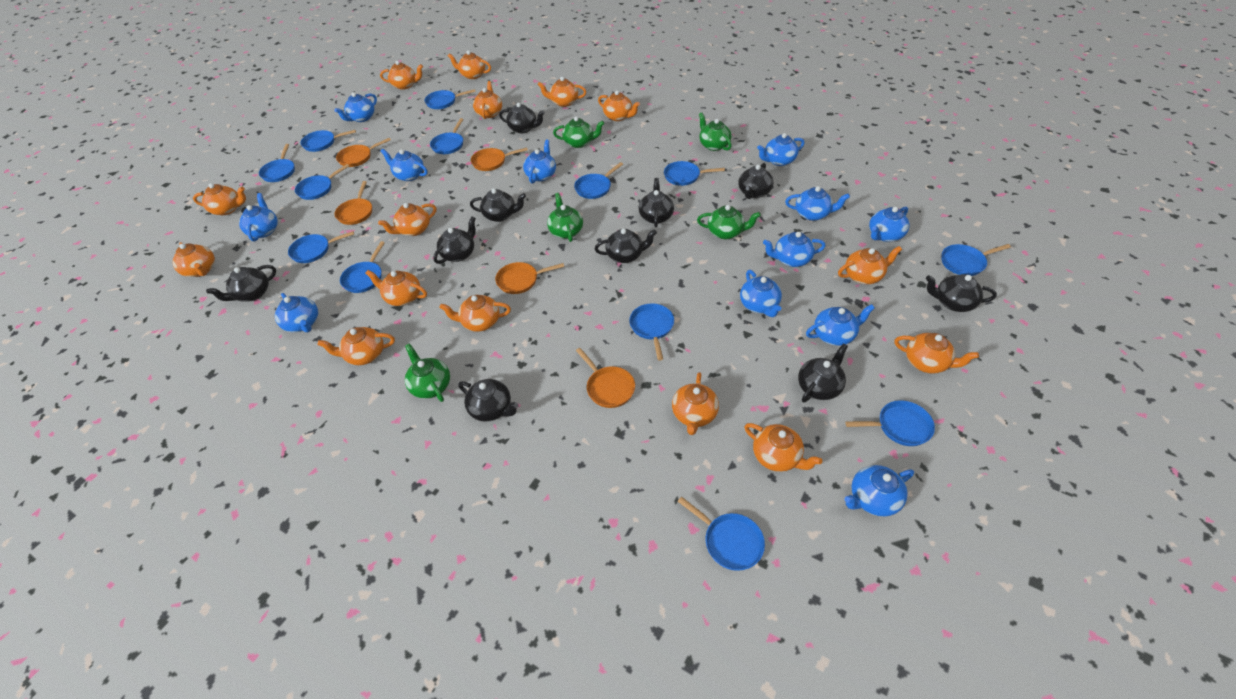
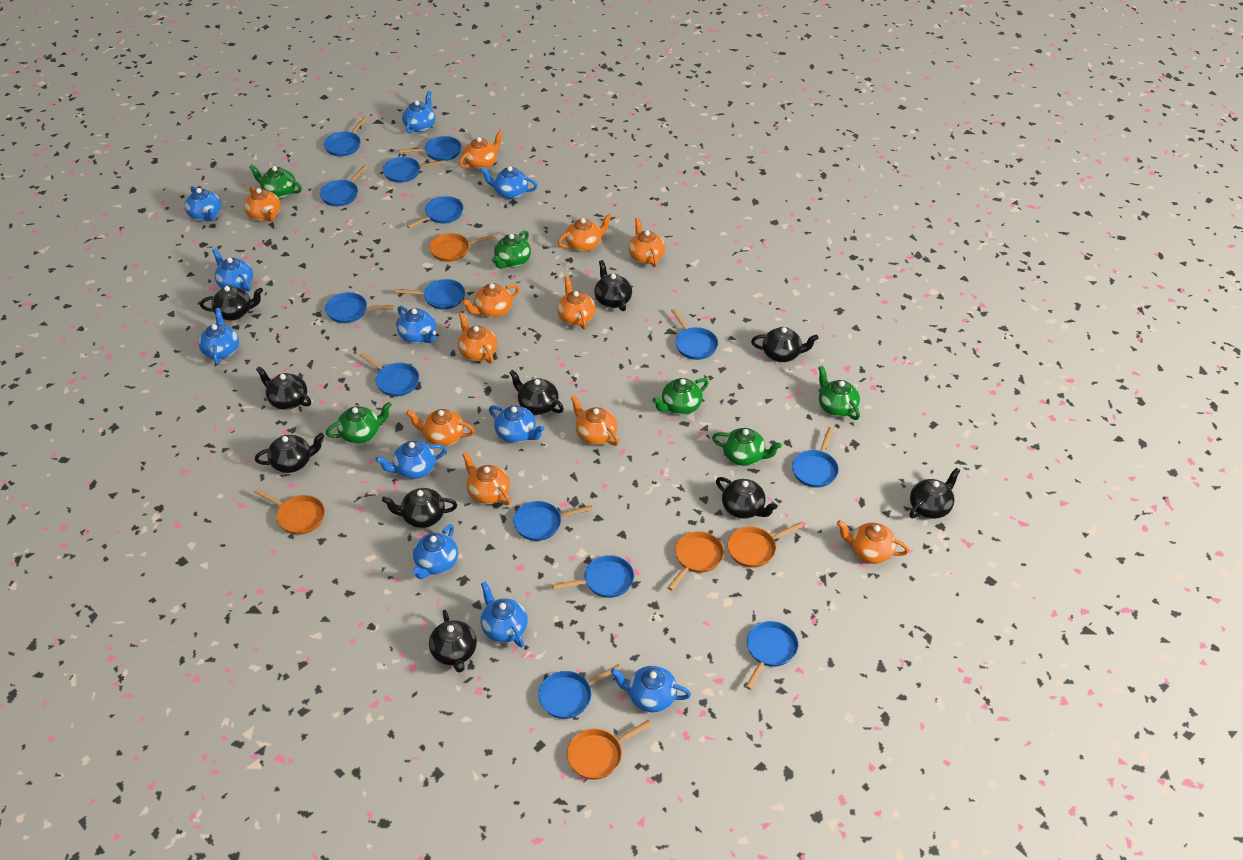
blue pan: [259,144,295,182] [288,231,354,263] [295,164,349,200] [300,130,356,152] [340,241,385,293] [424,89,476,109] [430,118,464,154] [574,162,623,199] [629,303,674,361] [664,161,725,186] [678,497,765,571] [845,400,935,446] [942,244,1011,276] = 13 -> [320,165,368,206] [324,117,367,156] [325,292,395,323] [359,352,419,397] [382,157,445,183] [395,279,465,310] [399,136,462,161] [407,196,464,228] [513,501,593,541] [538,664,621,719] [552,555,634,598] [671,308,718,360] [746,621,798,690] [792,427,839,488] = 14
blue teapot: [239,193,278,242] [275,293,318,332] [335,92,377,122] [380,149,428,181] [523,139,556,184] [740,270,782,317] [757,133,805,166] [763,232,825,267] [785,186,850,221] [806,304,875,346] [844,465,914,517] [869,207,909,242] = 12 -> [185,186,221,221] [198,308,239,365] [212,248,253,292] [376,441,447,479] [397,306,437,343] [402,91,436,134] [412,524,458,579] [481,166,537,199] [481,581,528,647] [489,405,545,443] [611,665,691,712] = 11
green teapot: [405,343,450,402] [547,193,583,242] [553,117,604,148] [697,205,761,239] [699,112,731,151] = 5 -> [249,164,302,199] [326,402,392,444] [493,230,531,269] [652,378,709,415] [712,428,782,466] [818,365,860,420] = 6
orange teapot: [173,242,215,277] [193,183,246,215] [318,327,395,365] [365,270,427,306] [378,203,436,236] [380,61,423,90] [439,295,511,332] [448,51,491,79] [473,81,502,119] [538,77,586,107] [598,91,640,121] [672,372,719,435] [744,423,822,472] [838,246,902,284] [894,333,979,374] = 15 -> [244,186,281,222] [406,409,475,446] [458,313,497,364] [459,131,503,170] [462,283,520,318] [462,452,511,505] [557,276,596,330] [558,214,612,252] [571,395,619,446] [629,217,665,267] [837,520,909,564] = 11

